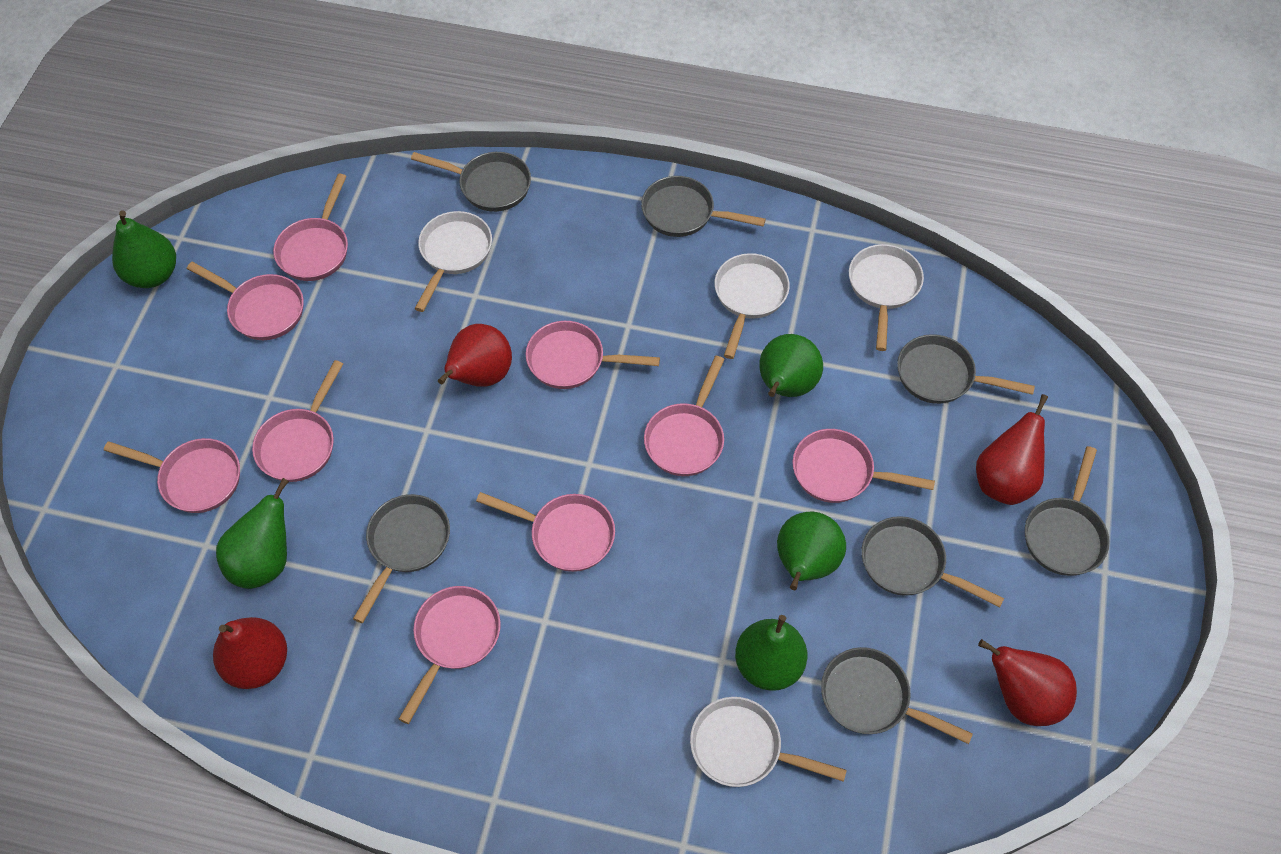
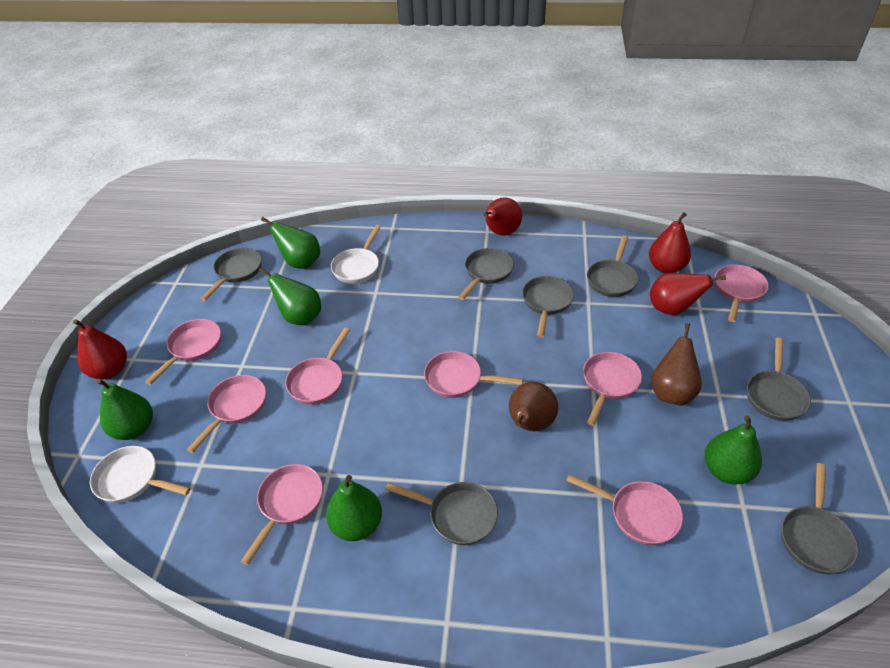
brown pear: none = 0 -> [509,382,558,431] [651,323,702,406] = 2
pink pan: [104,438,240,513] [187,262,304,340] [252,360,343,482] [273,174,348,281] [399,586,501,724] [476,492,615,572] [526,321,660,389] [644,356,725,476] [793,429,935,503] = 9 -> [145,319,221,385] [187,375,266,453] [241,464,323,565] [285,328,350,405] [424,351,523,398] [566,474,683,545] [583,352,642,426] [715,265,769,322] = 8
white pan: [414,211,492,312] [690,697,847,787] [715,253,790,359] [849,244,924,351] = 4 -> [90,446,191,503] [331,225,381,284] = 2

